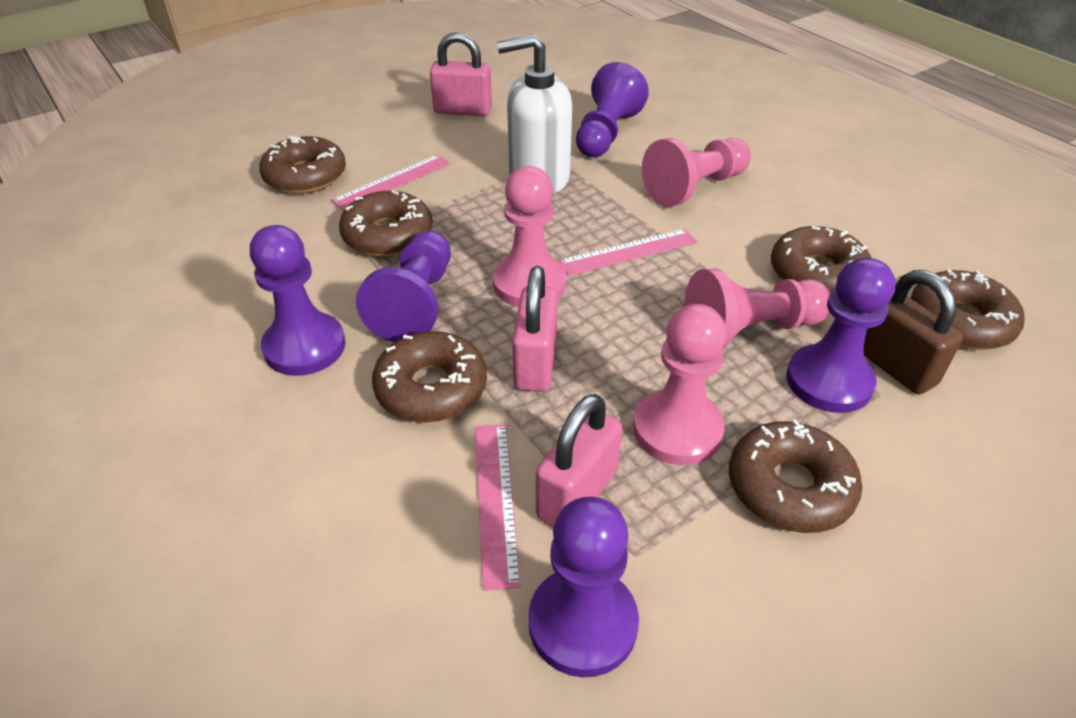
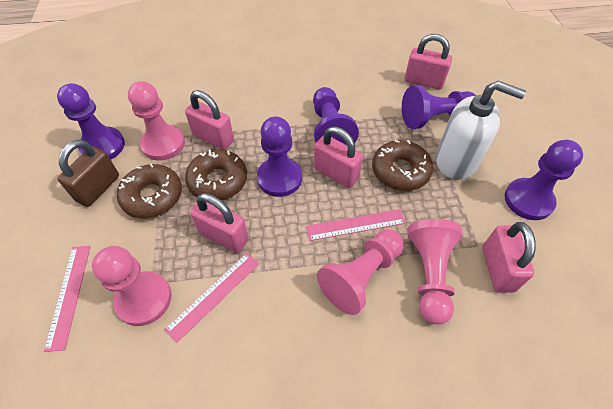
brown donut: [259,136,346,194] [339,190,433,257] [372,331,487,423] [729,419,862,533] [771,226,871,293] [911,269,1025,350] = 6 -> [117,164,182,219] [185,150,247,201] [372,140,433,191] = 3
pink padlock: [430,32,492,116] [512,266,558,392] [536,394,623,527] = 3 -> [185,90,234,150] [190,193,249,253] [314,126,363,188] [405,34,452,90] [482,222,536,293] = 5

